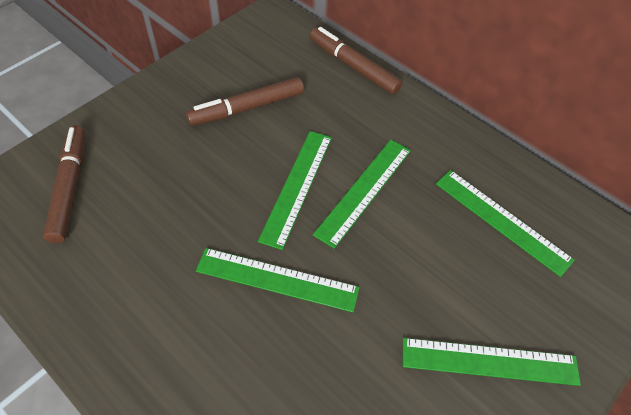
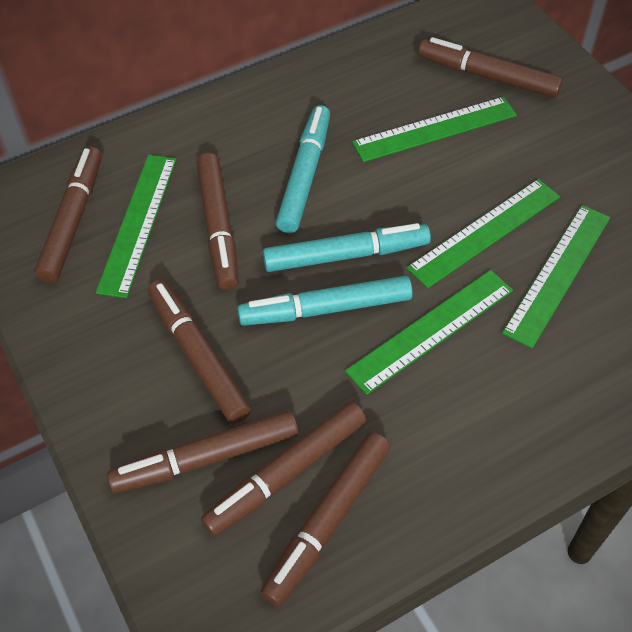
brown marker: [43,125,85,243] [186,77,304,126] [310,27,403,95] = 3 -> [34,146,102,283] [107,410,299,494] [148,280,251,424] [197,153,239,290] [201,402,366,537] [261,432,390,607] [418,37,563,98] = 7
turquoise marker: none = 0 -> [237,276,413,326] [263,223,431,272] [276,105,330,233] = 3

